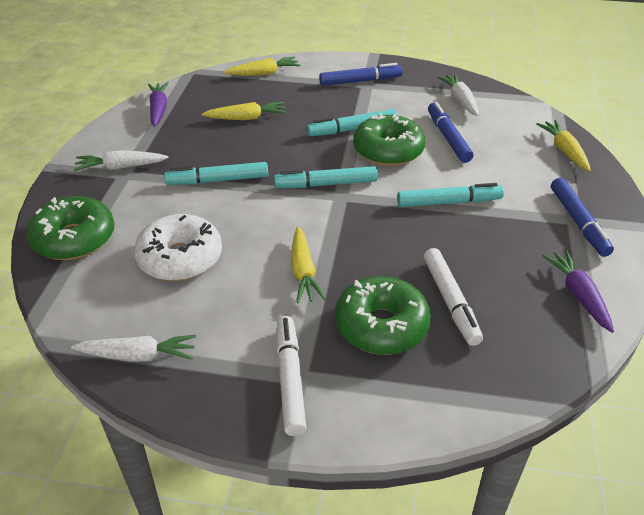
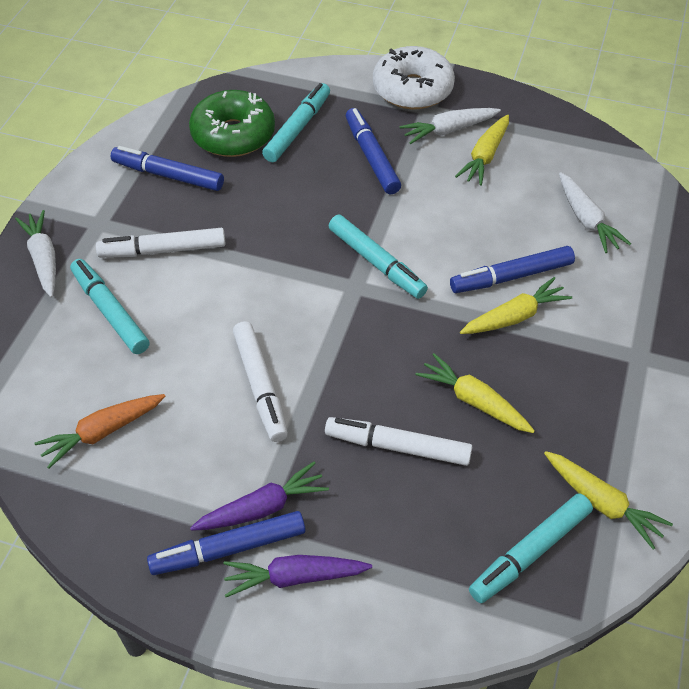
blue marker: [319,63,403,86] [428,102,473,163] [551,178,614,257] = 3 -> [110,146,224,191] [147,511,306,575] [346,108,401,194] [450,246,575,293] = 4
green donut: [26,196,115,260] [335,276,431,355] [353,113,425,166] = 3 -> [189,90,275,157] = 1
orange carrot: none = 0 -> [34,394,166,469] = 1
white marker: [277,316,306,436] [424,248,483,346] = 2 -> [96,228,226,258] [233,321,288,442] [325,417,472,466] = 3

